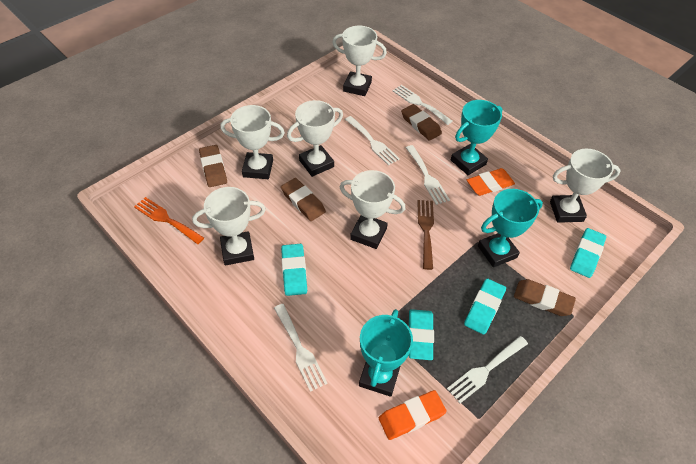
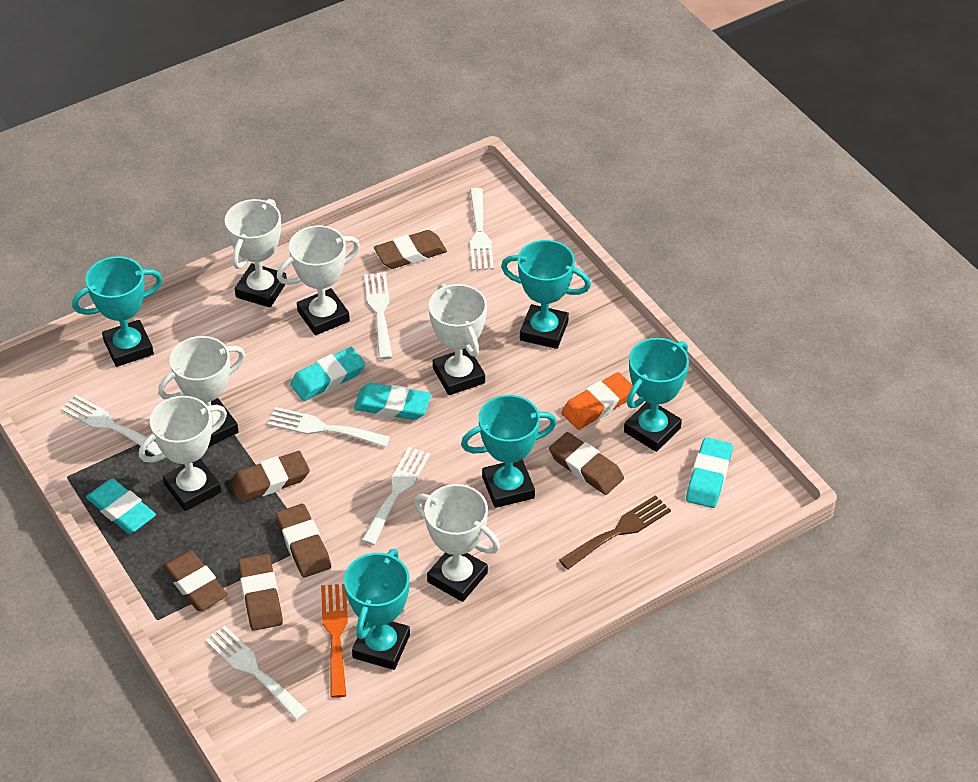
brown eraser: [199,145,227,187] [281,178,326,221] [401,104,442,141] [514,279,576,316] = 4 -> [162,550,228,611] [230,451,310,503] [238,554,283,631] [276,504,331,577] [374,230,447,269] [549,432,624,495] = 6
orange eraser: [379,390,447,440] [467,168,515,196] = 2 -> [561,372,633,430] = 1
turquoise trophy: [359,309,413,397] [451,100,502,175] [478,189,543,268] = 3 -> [72,256,163,367] [344,549,410,670] [461,395,557,508] [501,240,591,349] [624,338,689,452] = 5
white fork: [274,304,328,392] [345,116,400,166] [393,85,452,125] [406,145,450,205] [447,336,528,404] = 5 -> [61,395,162,455] [205,626,308,721] [267,407,390,447] [361,447,430,545] [364,272,392,360] [470,188,494,270] = 6

